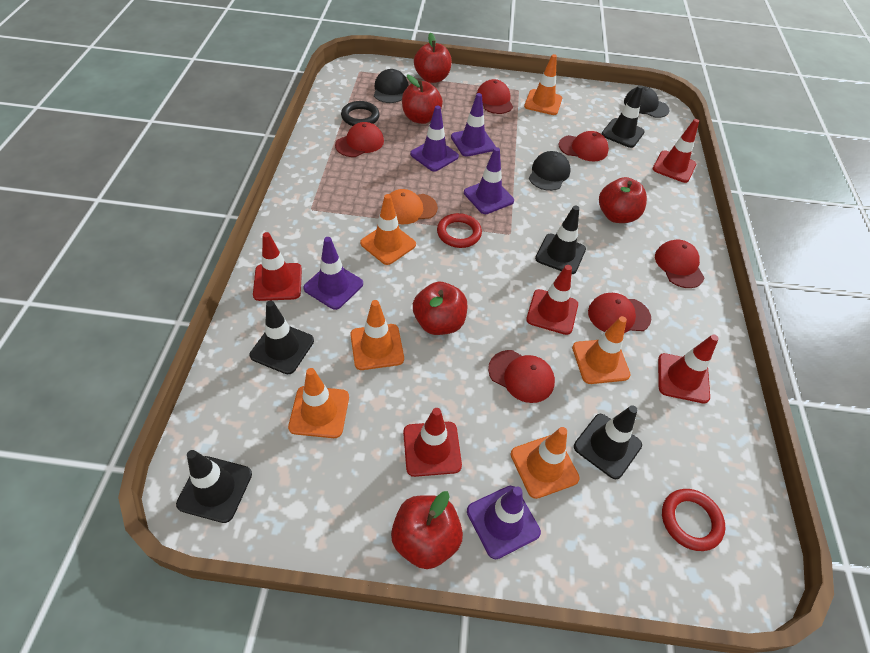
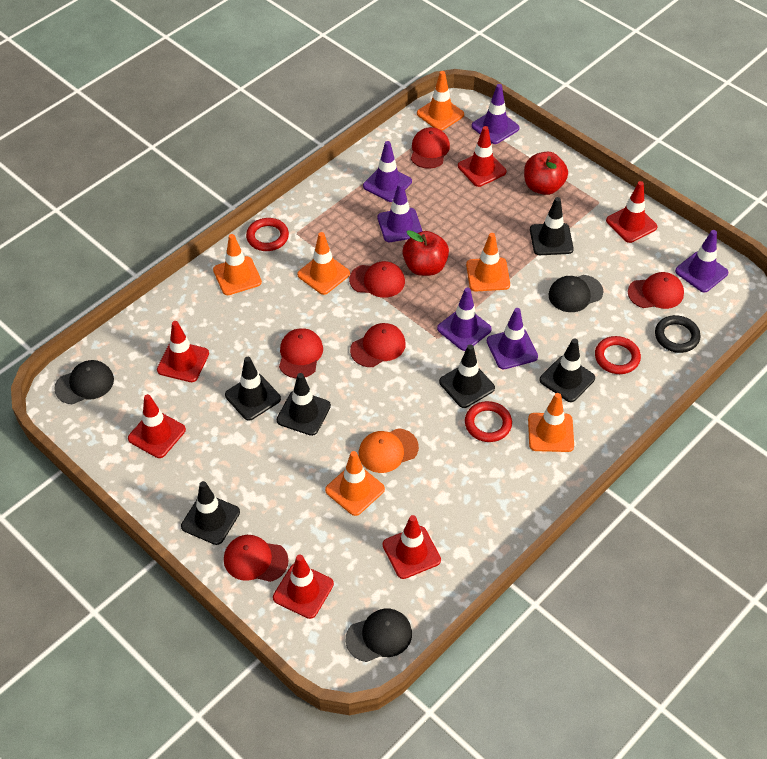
black traffic cone: [176,450,252,523] [250,301,314,374] [535,206,586,274] [574,405,642,479] [602,85,645,148] = 5 -> [181,481,240,545] [225,357,281,421] [277,373,331,436] [439,344,495,408] [530,197,574,255] [539,338,595,402] = 6
purple traffic cone: [303,237,363,310] [410,105,459,171] [451,93,496,157] [464,147,514,214] [467,486,541,559] = 5 -> [363,141,412,202] [378,183,422,242] [437,288,492,351] [471,84,520,144] [487,308,538,369] [675,230,728,292] = 6
red apple: [391,491,463,569] [402,75,443,124] [413,282,467,335] [414,33,452,83] [599,177,647,223] = 5 -> [402,230,449,276] [524,152,568,195] = 2
red ring: [437,213,482,248] [662,489,725,551] = 2 -> [246,218,289,251] [465,401,512,442] [595,336,641,374] = 3
red traffic cone: [253,232,302,301] [403,408,462,477] [526,265,578,335] [653,119,699,183] [658,334,719,403] = 5 -> [128,394,186,458] [157,321,209,382] [273,554,334,619] [383,515,441,579] [458,126,506,187] [606,181,657,243] = 6

